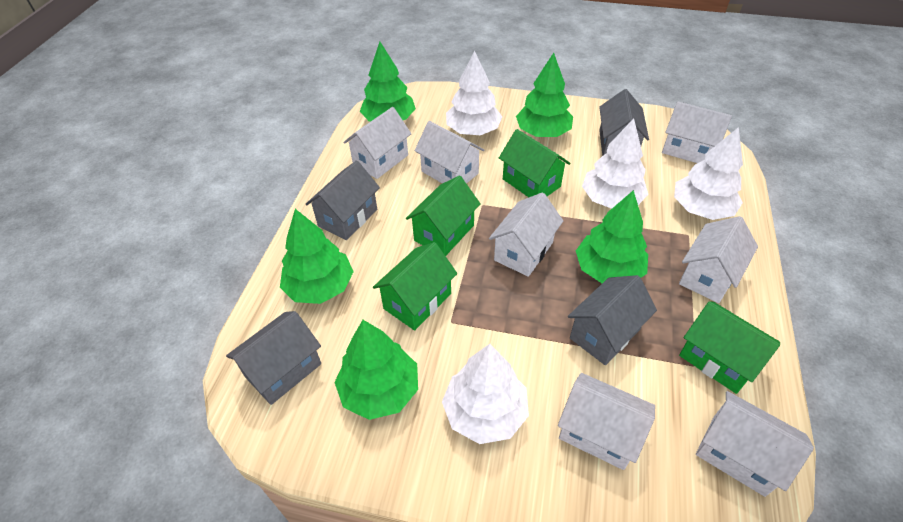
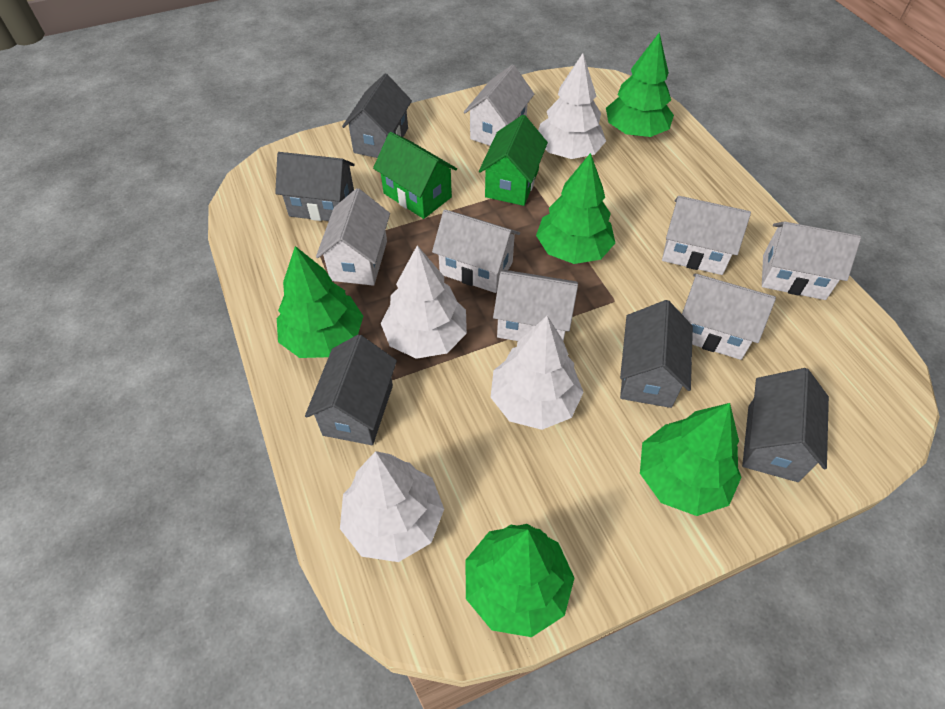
green house: [373,242,457,330] [406,175,481,256] [499,129,570,197] [679,301,780,394] = 4 -> [373,132,457,219] [479,115,548,206] = 2
grey house: [226,311,321,405] [306,160,380,240] [568,275,657,365] [599,89,649,156] = 4 -> [275,152,355,221] [305,334,397,445] [342,74,412,158] [620,300,693,408] [742,368,829,482] = 5

